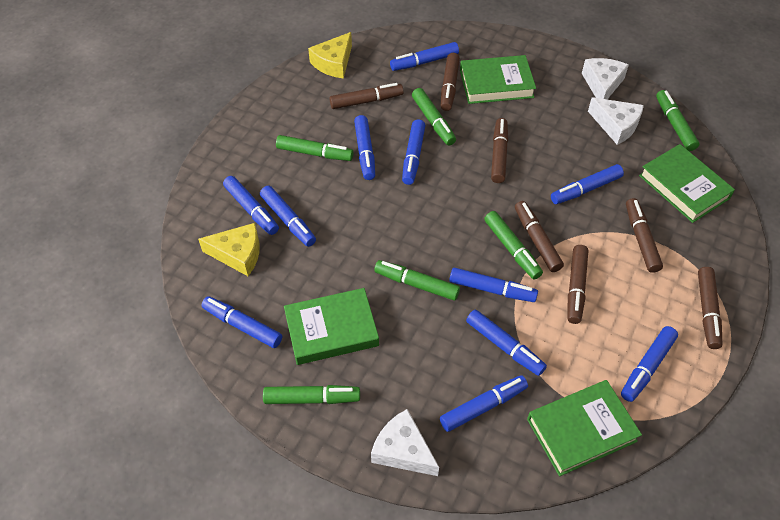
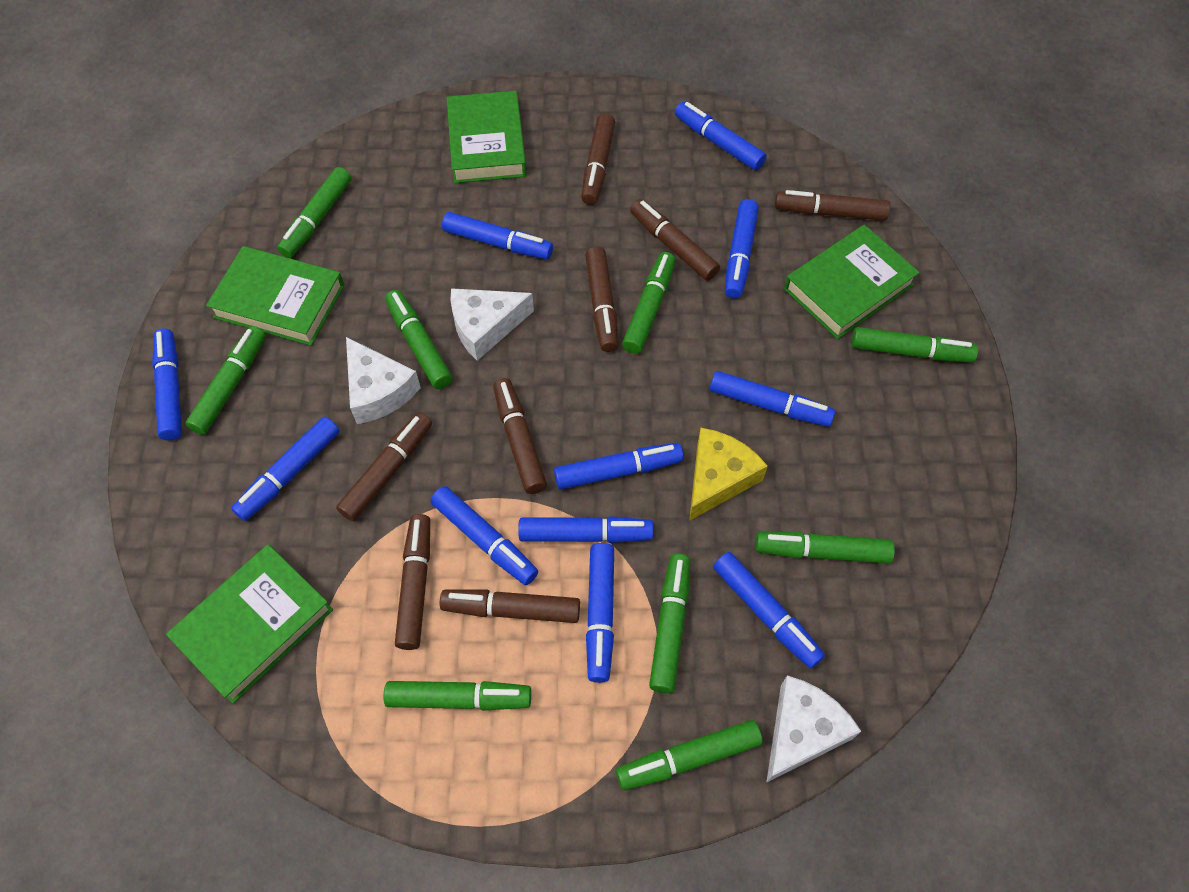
brown marker: [329,83,404,109] [441,53,460,111] [491,118,508,183] [515,201,564,272] [568,245,588,324] [626,198,663,273] [698,267,722,349] = 7 -> [336,412,432,521] [395,514,430,650] [440,589,580,623] [493,378,547,494] [581,113,615,205] [585,246,619,352] [630,199,720,281] [775,190,890,221] = 8
green marker: [263,385,360,404] [276,135,353,161] [374,260,460,300] [412,88,456,146] [484,211,543,280] [656,90,700,151] = 6 -> [185,326,266,435] [277,167,351,258] [384,681,531,711] [385,290,453,389] [616,720,763,790] [622,252,676,354] [649,554,690,693] [755,532,895,564] [851,327,978,362] = 9
yellow cheese: [198,223,260,276] [308,32,352,79] = 2 -> [689,428,768,521] = 1

